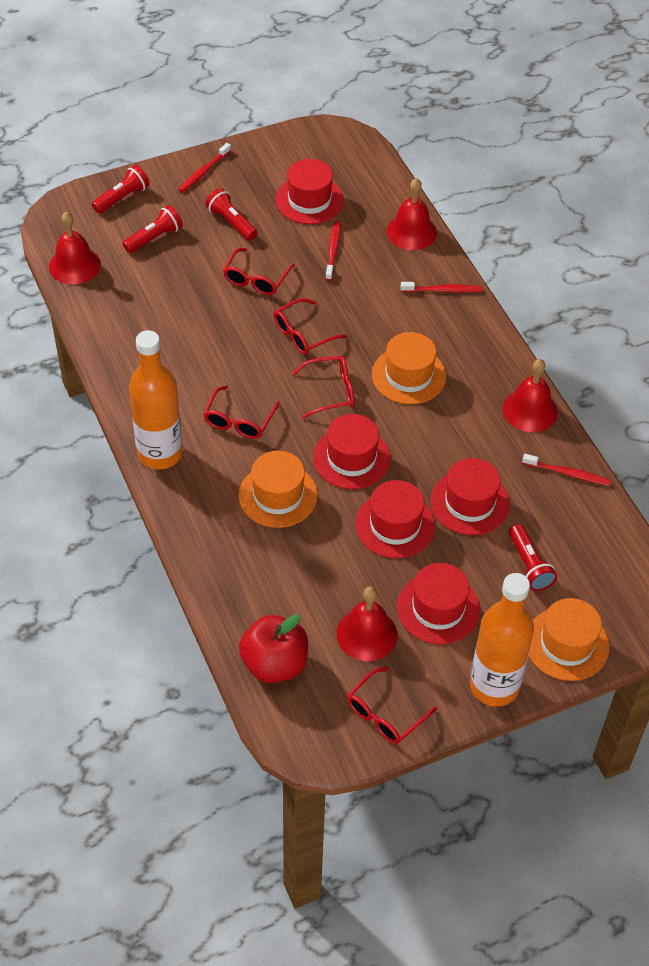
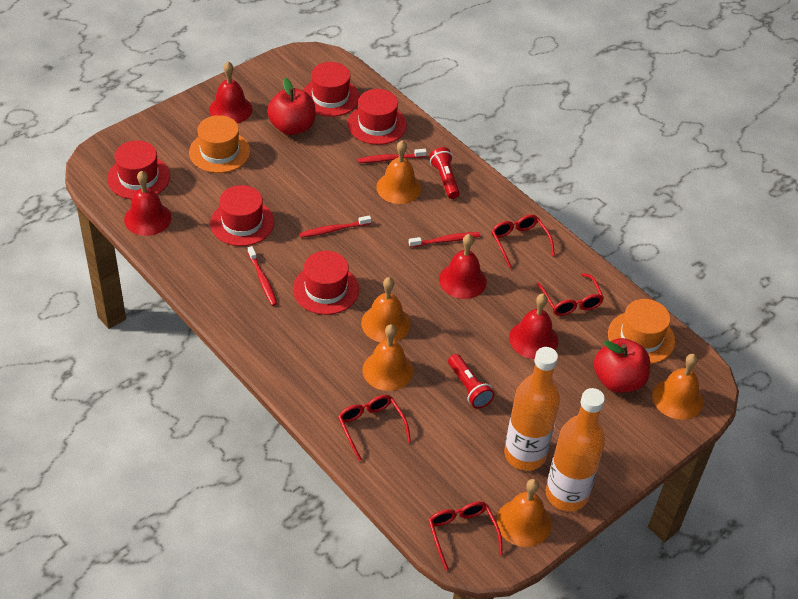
orange bell: none = 0 -> [361,277,411,342] [362,324,413,391] [376,140,421,204] [496,479,551,547] [652,354,703,420] = 5
orange hat: [239,451,318,528] [372,332,446,404] [529,598,609,681] = 3 -> [189,115,250,173] [608,299,675,364] = 2
red apple: [239,614,308,683] = 1 -> [267,78,316,135] [594,338,650,393] = 2
red flashlight: [92,165,150,214] [122,205,183,253] [205,188,257,241] [509,524,557,591] = 4 -> [429,147,460,199] [448,354,494,409] = 2
red glasses: [203,386,280,439] [223,248,295,295] [274,298,348,355] [292,356,354,418] [347,667,437,744] = 5 -> [338,395,411,461] [428,501,503,570] [491,214,555,269] [537,273,604,316] = 4

